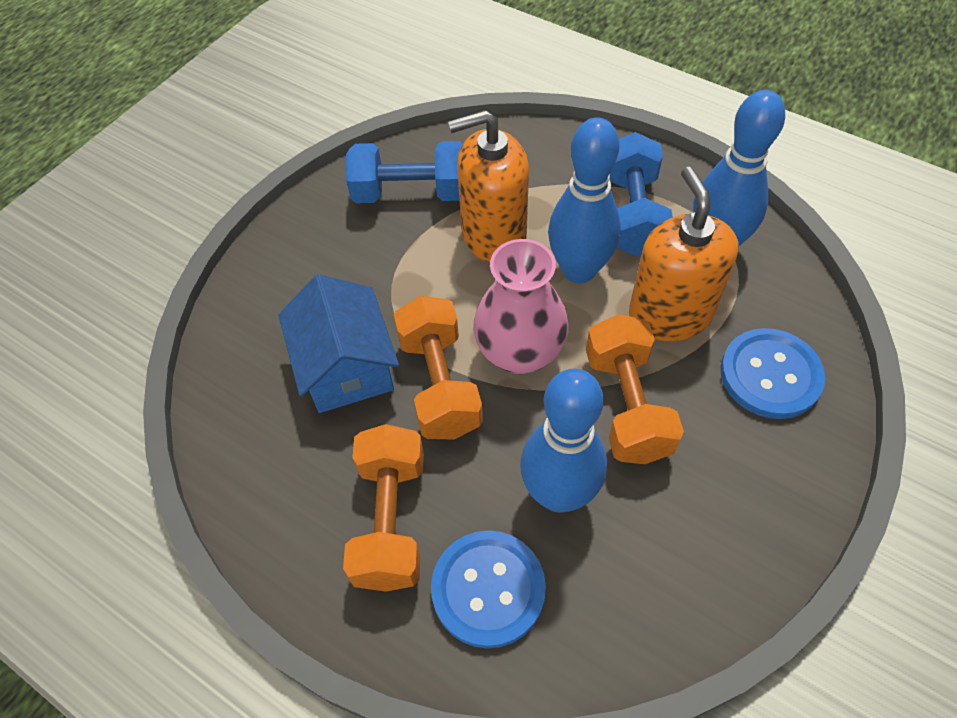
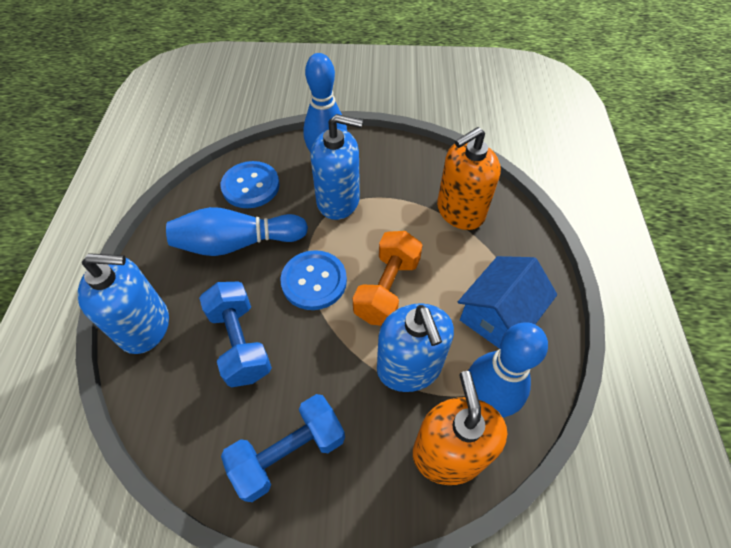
blue soap dispenser: none = 0 -> [78,253,169,354] [310,114,363,220] [377,303,454,392] = 3
orange dumbbell: [343,424,424,592] [394,296,483,440] [586,314,684,464] = 3 -> [353,231,423,326] = 1
pink vase: [473,239,568,374] = 1 -> none = 0

